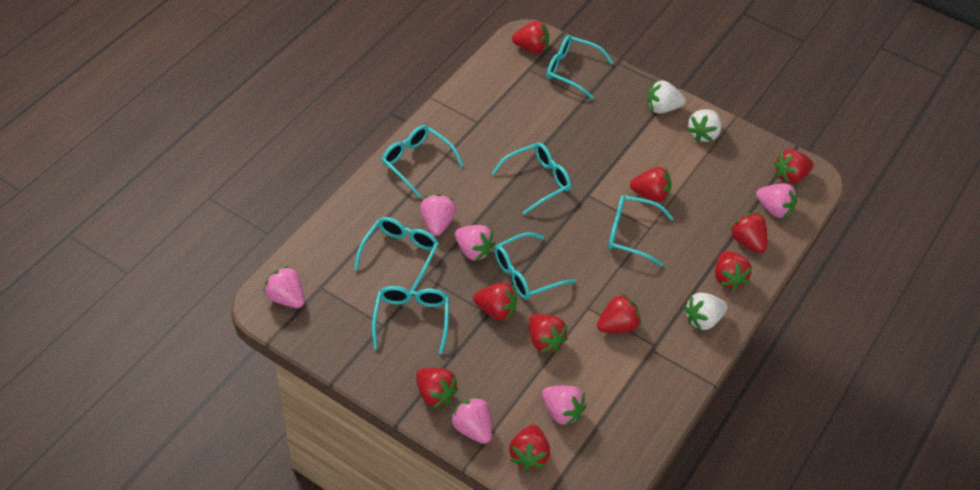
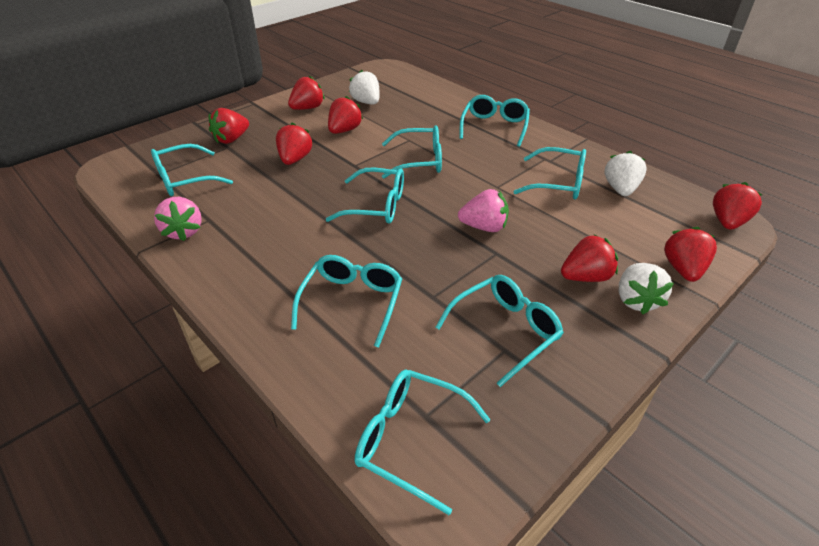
pink strawberry: [263,266,305,308] [420,194,456,236] [450,396,492,444] [455,225,495,261] [542,386,586,427] [756,183,797,218] = 6 -> [154,197,202,241] [458,189,509,232] = 2
red strawberry: [416,368,459,408] [473,282,517,320] [509,425,550,470] [512,21,549,53] [529,314,568,353] [597,294,641,333] [630,167,672,202] [715,251,752,291] [730,212,767,253] [774,149,814,184] = 10 -> [208,108,249,144] [276,123,313,165] [288,76,325,110] [328,96,363,134] [561,235,618,282] [664,227,717,282] [713,182,762,230] = 7
turquoise glasses: [354,217,439,291] [372,286,449,354] [382,125,463,198] [492,143,571,215] [494,232,576,300] [546,35,614,99] [608,195,674,266] = 7 -> [151,144,233,196] [291,255,402,348] [326,167,404,223] [355,369,491,515] [382,125,442,178] [435,275,564,387] [459,95,530,147] [513,147,586,199] = 8

